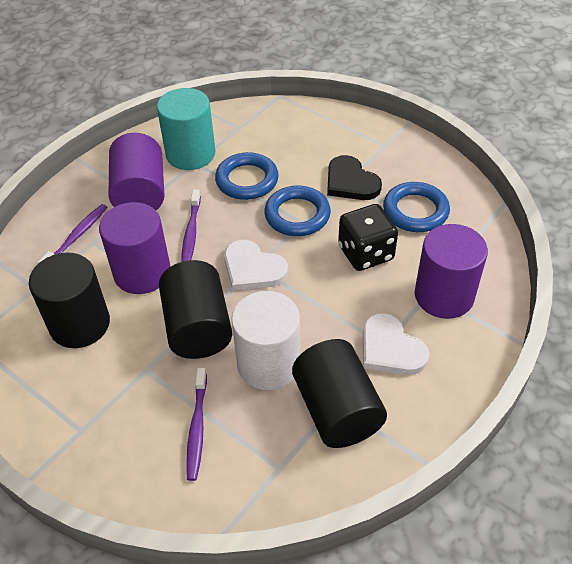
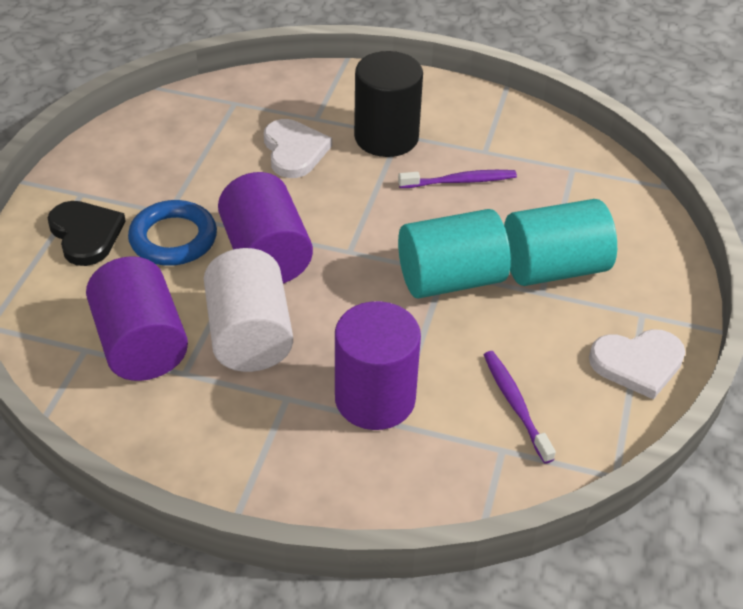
black cylinder: [29,253,110,348] [159,260,232,359] [292,339,387,448] = 3 -> [354,51,423,157] = 1
black dice: [338,204,398,271] = 1 -> none = 0
blue ring: [215,152,279,200] [264,186,331,236] [383,182,450,232] = 3 -> [128,200,217,266] = 1
purple toothbrush: [38,204,107,264] [181,189,201,262] [186,368,207,481] = 3 -> [398,170,517,188] [484,351,556,464] = 2
turquoise cylinder: [157,88,215,170] = 1 -> [398,209,511,299] [504,199,617,286] = 2

